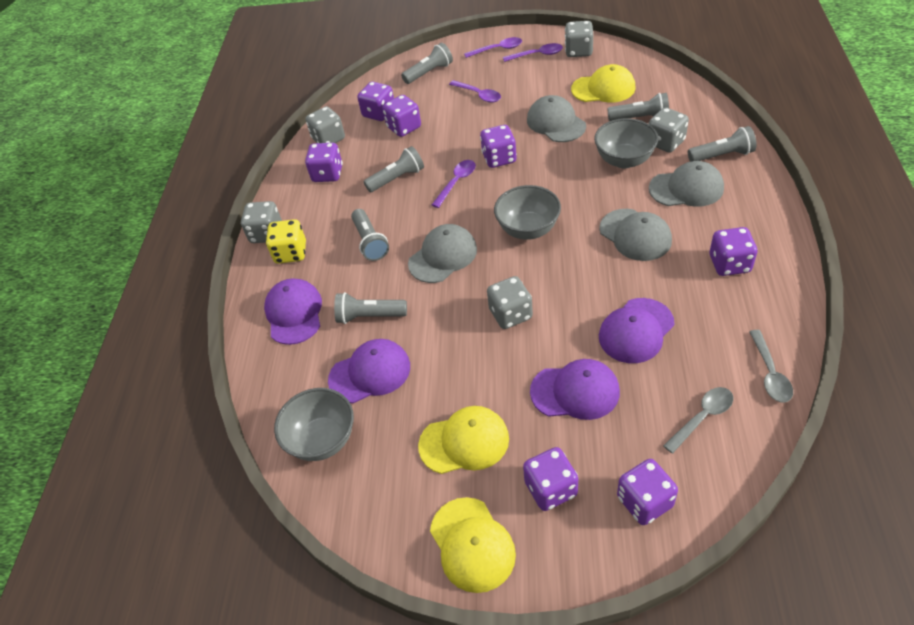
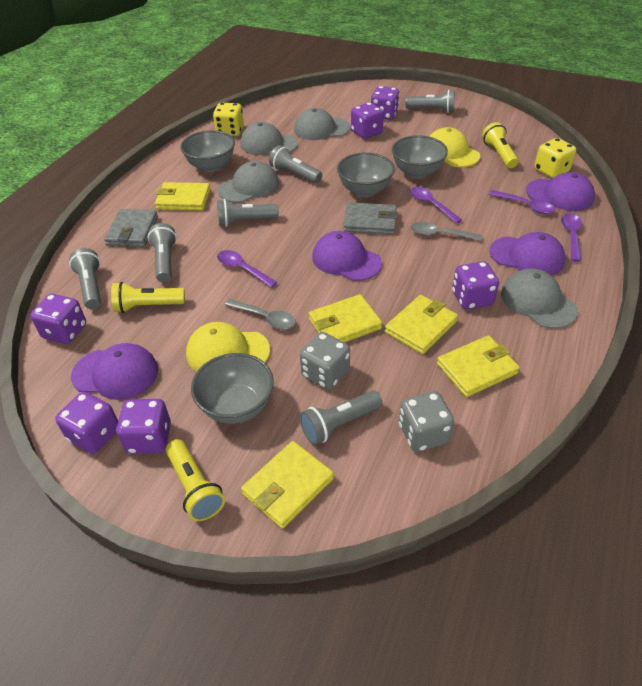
grey bowl: [274,388,354,461] [494,185,561,240] [594,118,658,168] = 3 -> [180,130,235,172] [191,353,274,424] [337,152,395,197] [392,135,448,178] = 4
grey dice: [241,201,282,243] [305,106,345,143] [487,276,533,329] [565,21,593,57] [648,107,689,153] = 5 -> [300,332,350,390] [399,391,454,452] = 2
grey wallet: none = 0 -> [104,209,158,247] [343,202,398,235] = 2
purple dice: [305,143,343,182] [357,82,394,121] [382,95,421,137] [480,125,517,168] [523,447,578,511] [617,459,678,525] [710,227,758,276] = 7 -> [30,294,86,344] [55,392,118,454] [116,399,171,454] [351,102,384,139] [371,86,400,120] [452,261,499,310] = 6
yellow cap: [418,406,509,474] [430,497,516,593] [571,64,636,103] = 3 -> [186,322,270,372] [429,127,480,167] = 2
yellow dice: [266,219,306,264] = 1 -> [213,103,244,136] [534,138,576,178] = 2
yellow flashlight: none = 0 -> [111,282,185,313] [166,439,225,521] [482,122,519,168] = 3
yellow wallet: none = 0 -> [155,182,211,211] [241,441,334,529] [309,294,382,342] [385,295,458,354] [437,335,520,397] = 5

